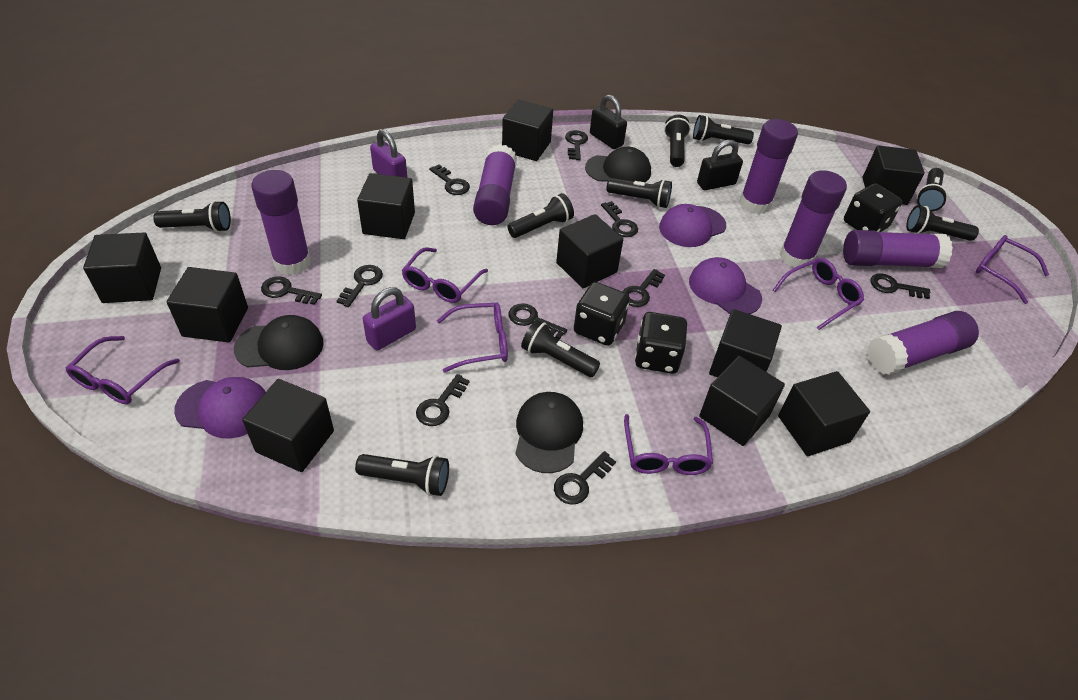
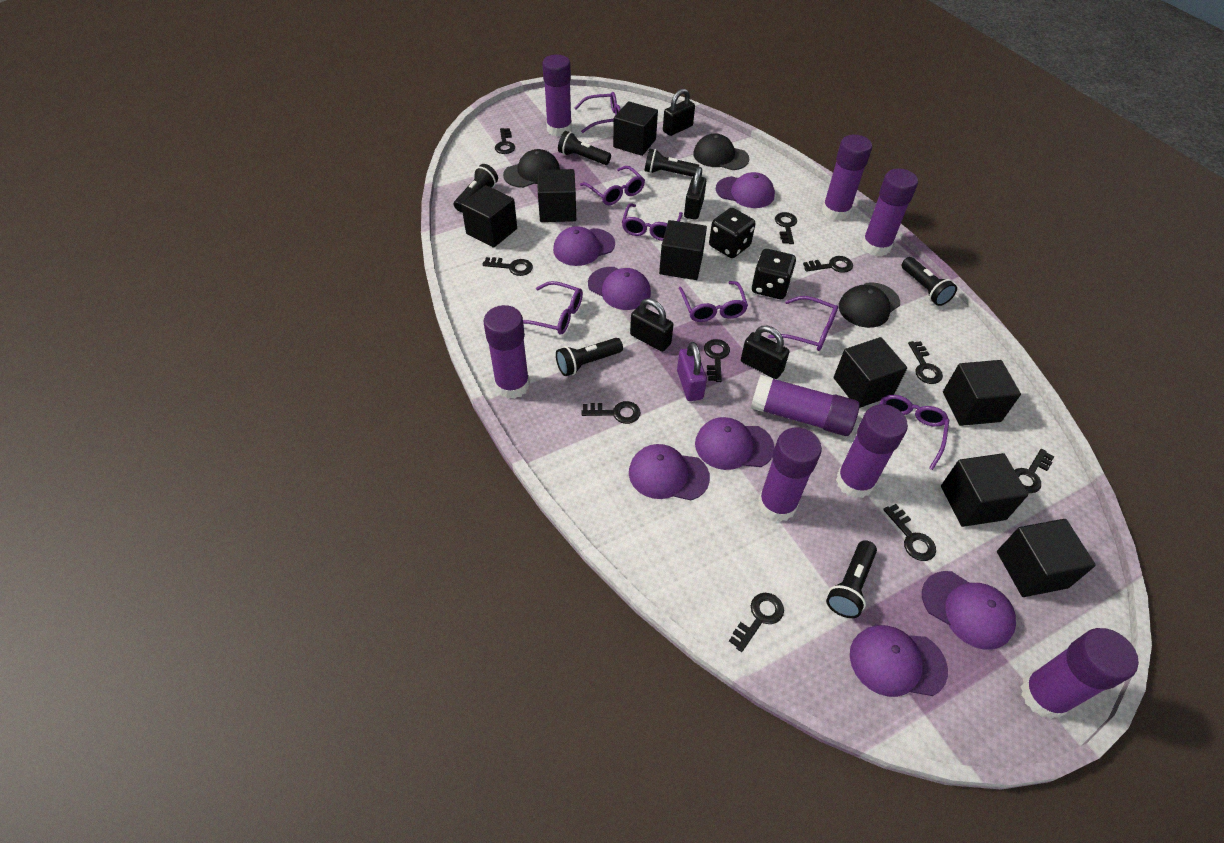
black cube: [83,232,161,303] [167,267,248,343] [242,379,334,472] [357,173,415,239] [502,99,553,161] [556,214,623,288] [699,356,785,446] [709,309,782,377] [778,371,870,456] [862,146,925,205] = 10 -> [461,185,517,248] [538,169,576,222] [613,101,658,156] [659,220,707,280] [834,337,907,408] [941,453,1028,527] [943,360,1021,426] [997,519,1096,597] = 8
black dice: [574,282,630,346] [635,312,687,374] [844,183,902,232] = 3 -> [709,208,755,258] [752,249,796,299] = 2
black flashlight: [153,201,231,232] [355,454,449,496] [508,193,574,238] [521,320,600,377] [606,178,672,208] [664,115,691,167] [693,115,754,144] [906,205,979,241] [917,168,948,211] = 9 -> [454,164,498,212] [556,338,623,376] [558,131,611,165] [645,148,699,177] [826,540,877,618] [902,257,957,306] = 6
black padlock: [590,95,627,149] [697,140,743,190] = 2 -> [630,298,673,352] [663,89,695,136] [684,167,706,220] [741,326,790,379] = 4
purple cap: [174,377,266,438] [659,204,726,247] [689,257,762,314] = 3 -> [553,226,615,266] [588,267,651,310] [629,444,710,500] [695,417,775,470] [716,172,775,208] [850,625,948,697] [922,571,1016,650] = 7
purple glasses: [65,336,180,404] [402,247,488,303] [437,302,508,373] [624,414,713,475] [773,258,864,330] [976,235,1049,304] = 6 -> [523,281,583,335] [574,92,621,133] [580,166,645,205] [622,203,683,241] [679,281,748,322] [768,296,838,351] [880,395,949,470] = 7
purple glue stick: [251,170,311,275] [473,144,517,225] [739,119,798,214] [779,170,847,269] [843,230,953,268] [867,311,979,375] = 6 -> [484,305,530,399] [542,55,572,137] [751,375,859,436] [758,427,822,522] [822,135,872,221] [836,404,908,498] [861,168,918,256] [1020,628,1139,719] = 8
purple padlock: [363,287,416,351] [370,129,407,178] = 2 -> [677,342,707,401] = 1

